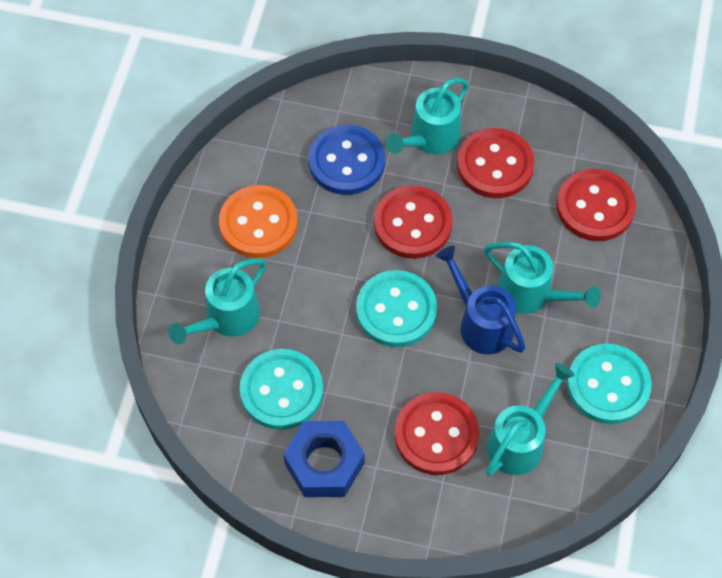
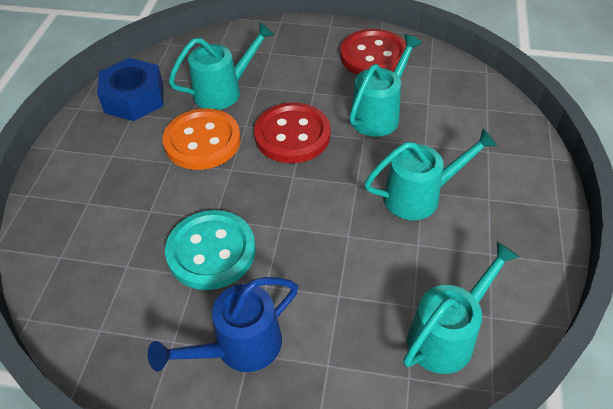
blue button: [309,125,385,195] = 1 -> none = 0
red button: [374,185,453,259] [395,392,479,475] [457,128,535,198] [557,169,636,241] = 4 -> [254,103,331,163] [340,29,406,75] = 2
turquoise button: [240,349,323,430] [356,270,437,347] [567,344,652,424] = 3 -> [165,210,256,290] = 1

